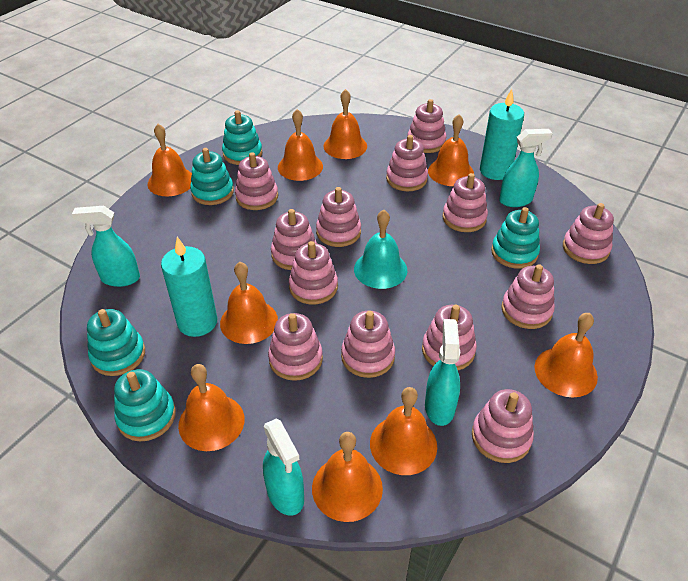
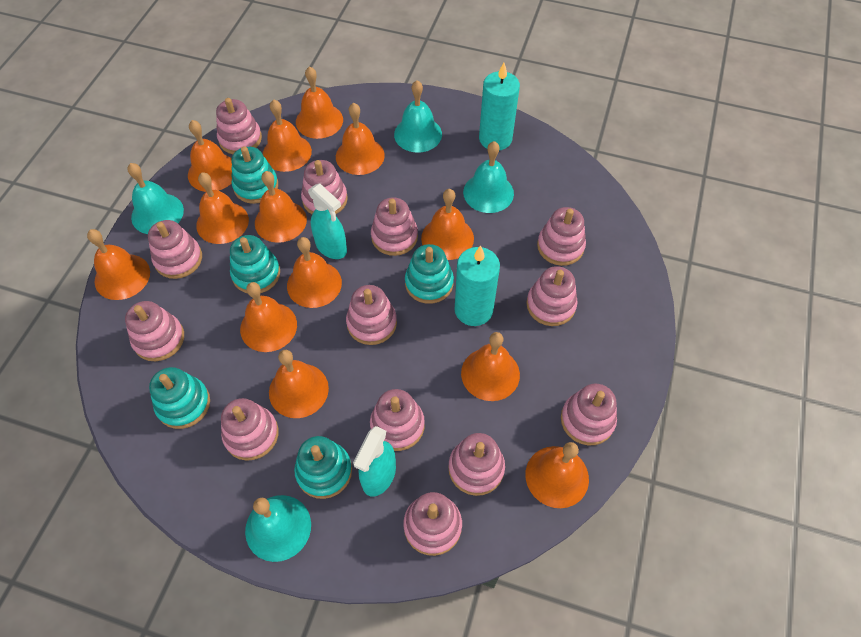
orange bell: [148,124,192,197] [178,364,244,451] [220,262,278,344] [278,109,323,181] [312,432,383,522] [323,89,367,159] [370,387,437,475] [428,114,474,186] [534,313,598,397] = 9 -> [87,229,150,300] [188,120,232,192] [196,173,249,244] [240,282,297,352] [255,171,307,243] [263,100,312,172] [269,350,329,418] [287,237,342,308] [296,66,343,139] [336,103,385,175] [421,189,474,260] [461,332,520,401] [525,442,589,508] = 13
turquoise bell: [354,210,407,289] = 1 -> [128,163,184,234] [245,495,311,562] [394,80,442,153] [463,141,514,213] = 4
turquoise spray bottle: [72,206,140,287] [263,418,304,516] [425,319,460,426] [499,129,553,207] = 4 -> [308,183,347,259] [353,426,396,497] = 2

